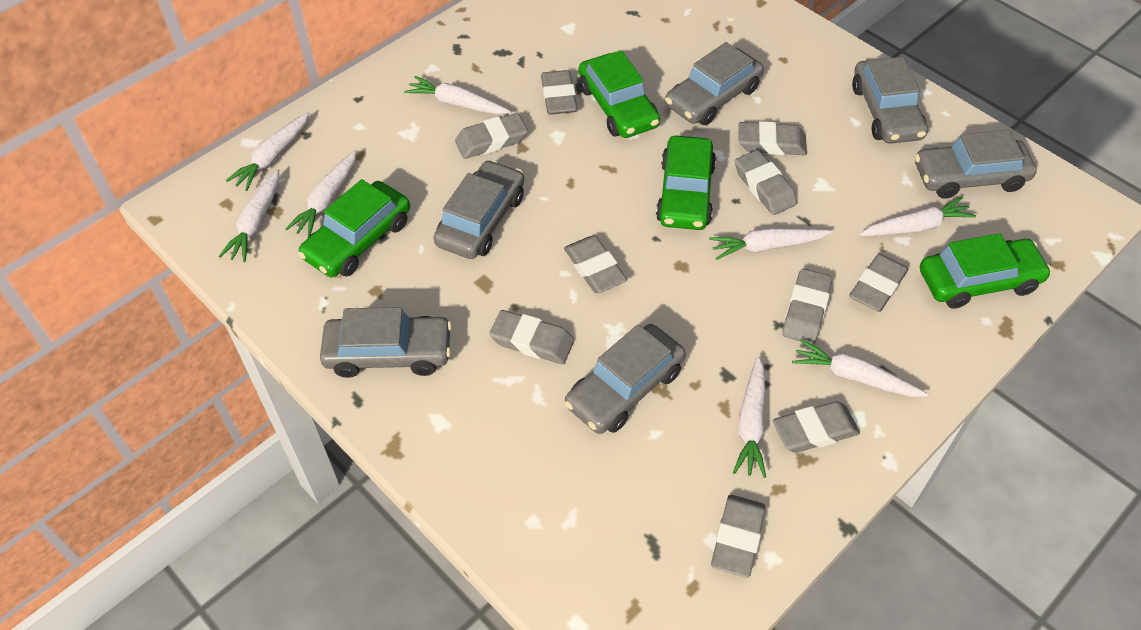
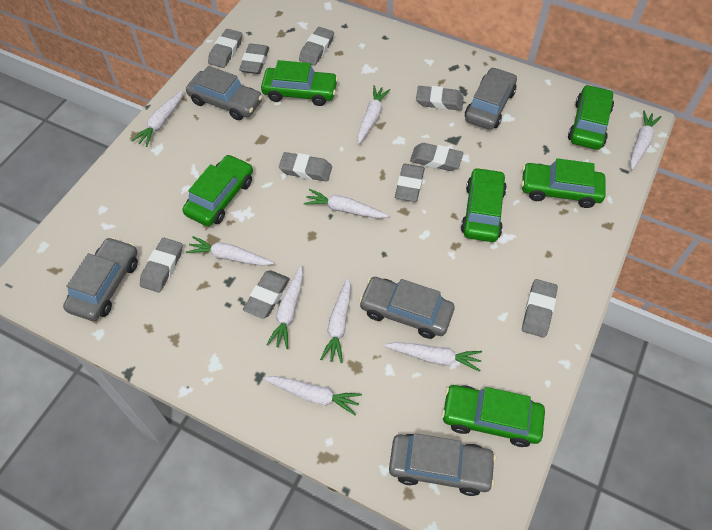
green car: [298,179,410,277] [579,50,660,138] [656,136,716,230] [920,233,1052,309] = 4 -> [182,154,253,226] [261,60,338,106] [441,385,545,447] [461,167,507,242] [521,158,606,208] [568,85,614,150] = 6
grey car: [320,307,452,378] [434,160,524,259] [564,324,686,434] [665,42,764,125] [852,57,928,144] [915,130,1037,199] = 6 -> [63,237,138,321] [186,66,263,120] [359,277,454,339] [389,433,496,496] [465,67,517,130] = 5
white carrot: [218,169,279,262] [226,112,309,191] [285,150,357,237] [404,76,511,114] [709,228,832,260] [733,356,766,478] [792,339,929,397] [859,197,976,236] = 8 -> [131,90,183,147] [186,236,274,266] [263,376,362,415] [266,265,303,349] [304,189,389,218] [320,277,351,363] [357,85,391,144] [384,342,482,372] [630,111,662,170] = 9

